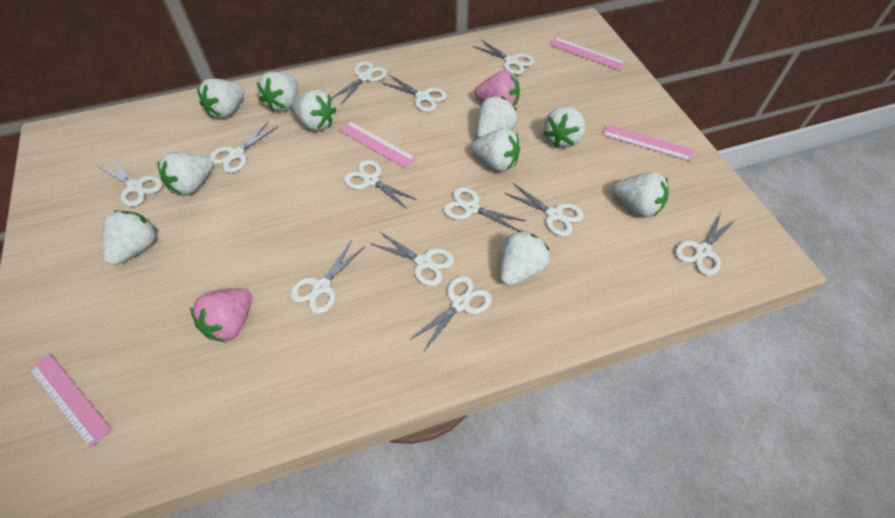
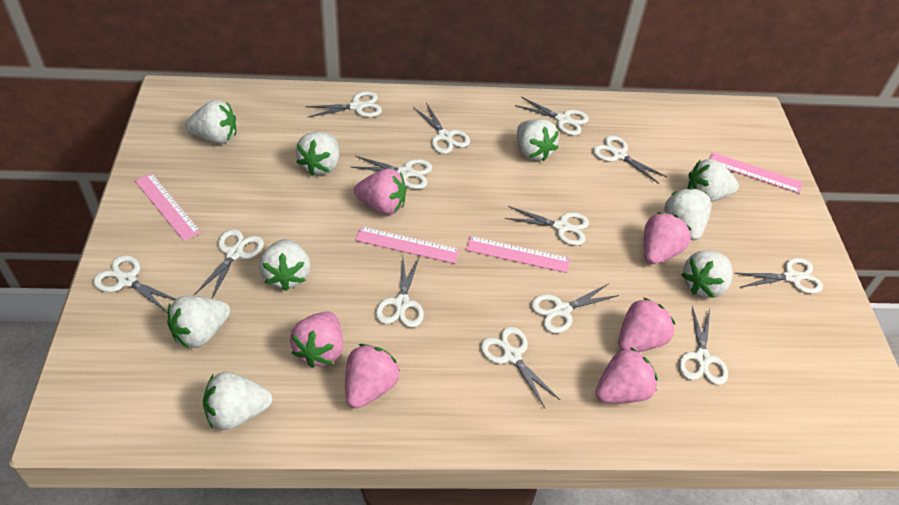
pink strawberry: [190,288,252,343] [475,70,520,106] = 2 -> [290,311,343,368] [345,344,400,408] [354,169,406,215] [596,347,658,403] [619,298,675,352] [644,212,692,264] = 6
white scissors: [99,157,162,207] [209,122,278,173] [290,240,365,314] [331,61,387,105] [344,160,417,209] [370,231,454,286] [381,75,447,112] [410,276,492,351] [443,187,526,230] [473,39,535,75] [504,183,584,236] [675,213,736,276] = 12 -> [93,255,176,312] [194,229,264,299] [305,91,382,118] [351,156,432,189] [375,256,424,328] [413,103,470,154] [480,327,560,408] [505,206,589,246] [515,97,589,136] [531,284,619,333] [593,135,667,184] [678,306,728,385] [734,258,823,294] = 13
white strawberry: [102,210,158,265] [157,152,213,196] [197,78,245,119] [257,72,298,112] [292,89,336,131] [472,128,520,172] [477,96,517,139] [500,230,550,285] [543,106,585,148] [613,172,669,217] = 10 -> [167,296,230,348] [185,100,236,144] [203,372,272,430] [259,239,310,291] [296,132,339,176] [517,119,559,161] [664,187,711,240] [682,250,732,298] [688,159,739,202] = 9

